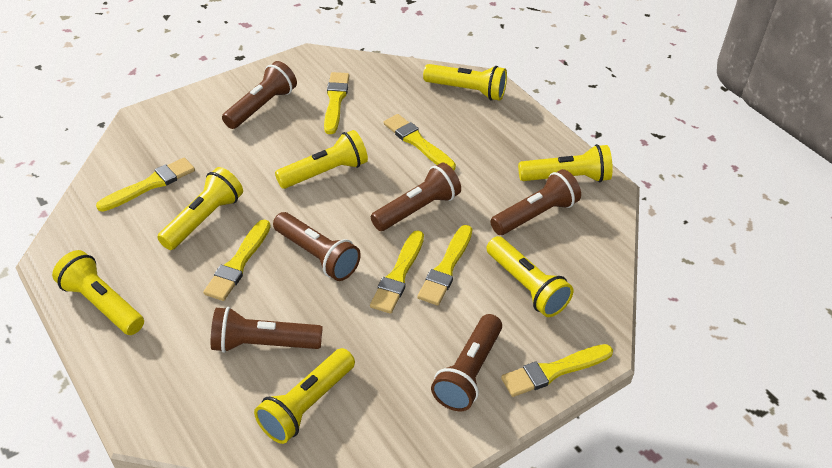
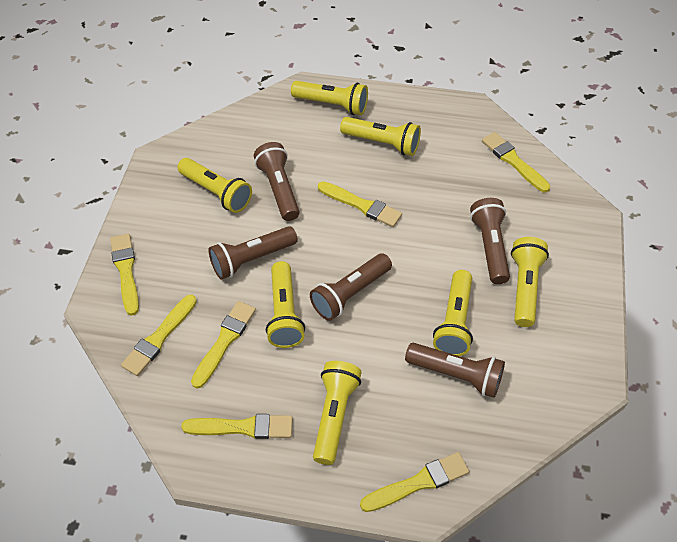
brown flashlight: [211,307,323,353] [222,61,297,129] [273,212,361,281] [371,163,461,231] [431,314,502,411] [490,169,581,235] = 6 -> [209,226,298,280] [254,142,299,221] [310,253,392,321] [405,343,505,398] [470,198,510,284] = 5

